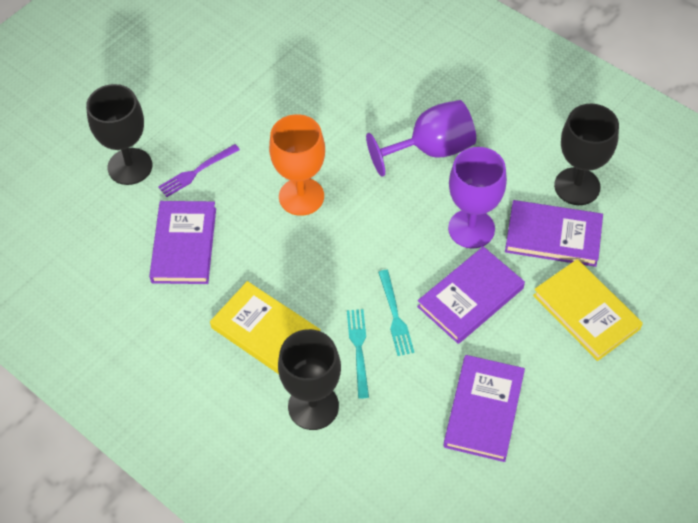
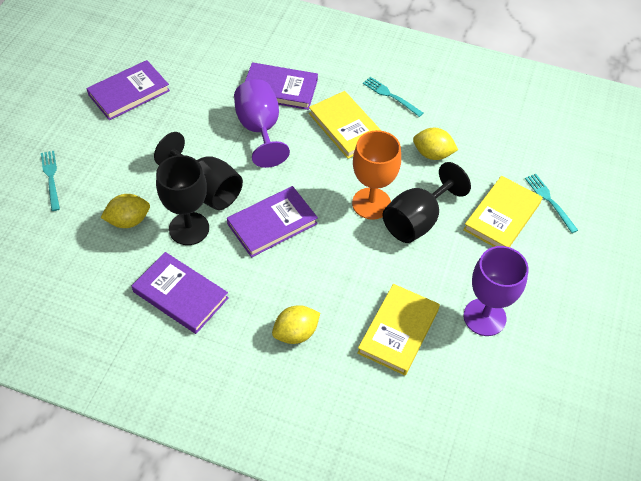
purple fork: [158,144,240,197] = 1 -> none = 0
turquoise fork: [347,309,369,399] [378,270,414,356] = 2 -> [41,151,60,211] [363,77,423,117] [525,174,578,233] = 3
yellow book: [210,281,321,374] [533,259,643,361] = 2 -> [309,91,381,159] [357,284,440,375] [463,176,542,247] = 3
yellow lemon: none = 0 -> [100,194,150,228] [272,305,320,344] [413,128,458,160] = 3

